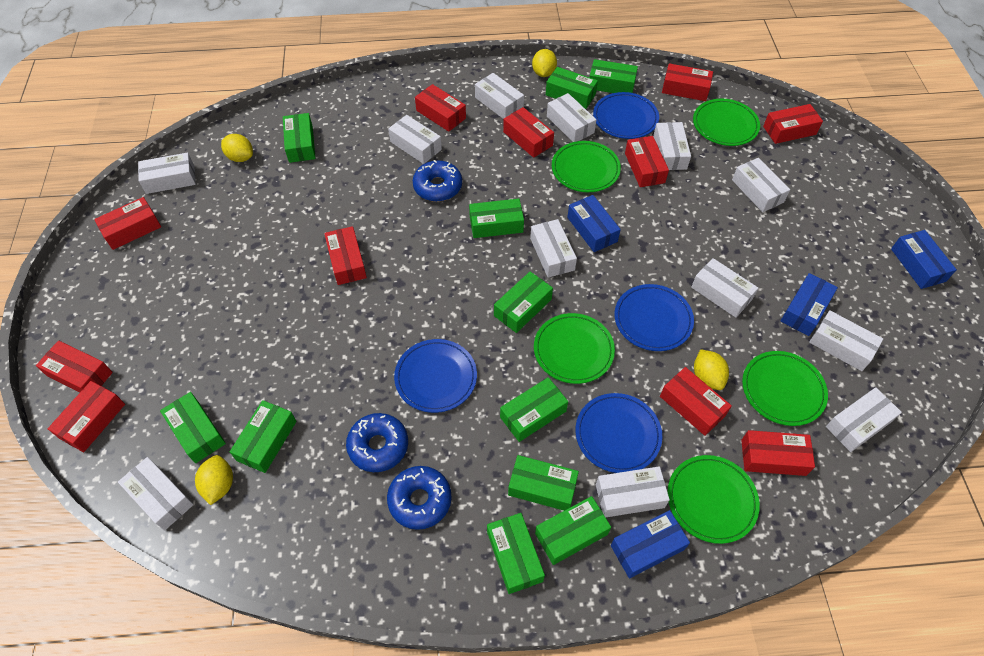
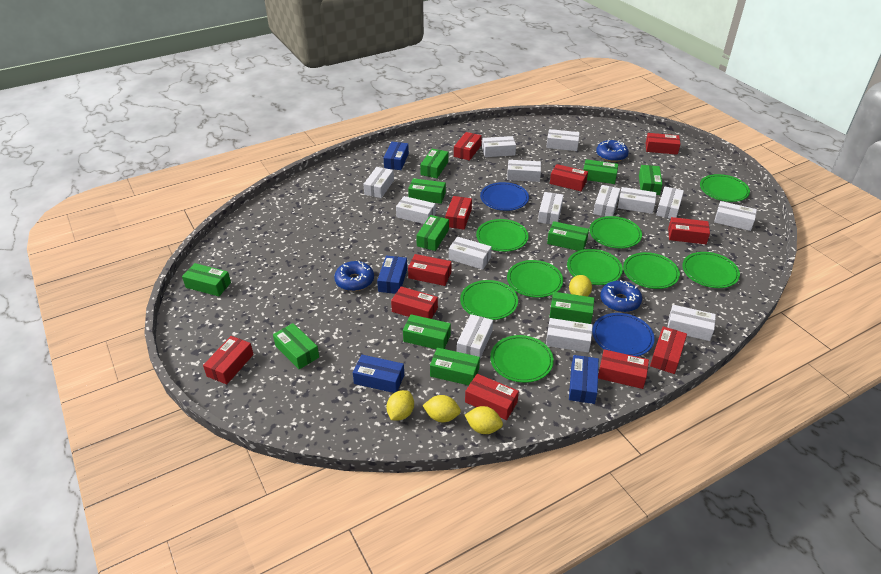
blue plate: [394,339,477,413] [576,393,662,473] [593,92,659,139] [615,284,694,351] = 4 -> [480,182,529,211] [592,313,655,357] = 2
green plate: [534,313,615,384] [552,141,621,192] [667,455,760,544] [693,99,760,146] [742,351,828,426] = 5 -> [460,280,518,320] [476,219,528,252] [490,335,554,383] [507,260,563,298] [567,249,623,285] [589,216,642,248] [623,252,680,289] [682,252,740,288] [700,174,750,202] = 9
white box: [118,457,194,530] [138,152,196,194] [388,115,442,164] [475,73,524,119] [530,219,577,278] [547,93,596,142] [596,466,670,517] [653,122,691,170] [691,258,758,318] [732,158,790,212] [809,310,883,371] [826,387,902,452] = 12 -> [363,167,394,198] [396,196,436,224] [449,237,492,270] [457,314,493,358] [482,136,516,157] [507,160,541,182] [538,192,564,224] [546,129,580,151] [546,318,593,353] [593,185,620,217] [618,187,656,214] [656,186,684,219] [667,305,716,341] [714,201,757,231] = 14

